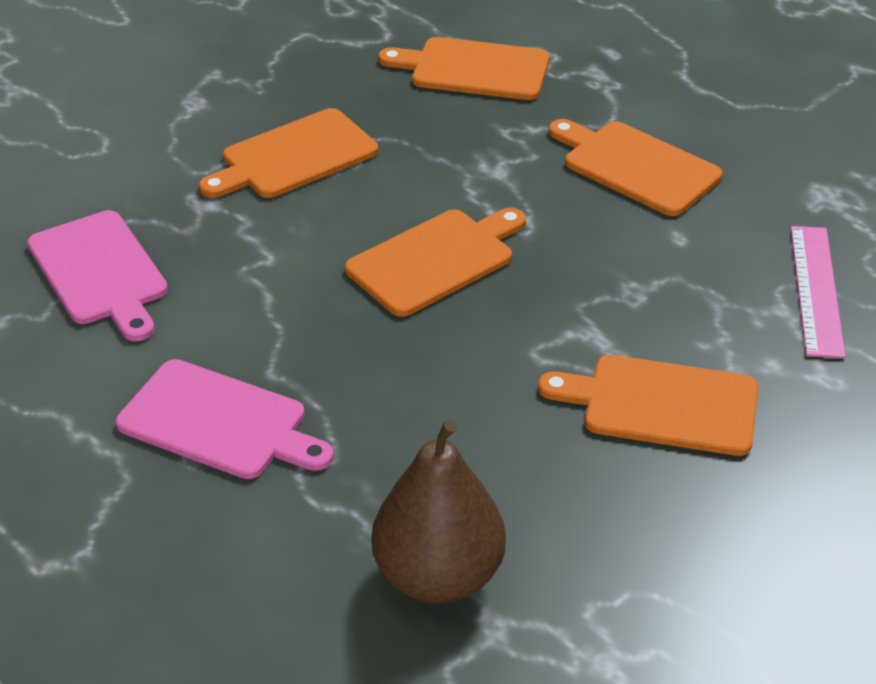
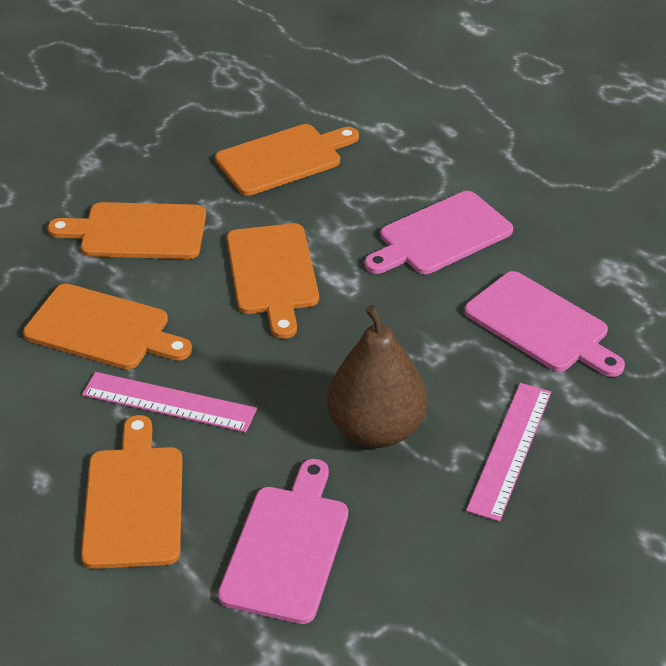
pink cutting board: [27,210,168,341] [116,359,334,479] = 2 -> [218,459,348,624] [365,191,513,274] [464,271,625,377] = 3
pink ruler: [791,226,846,358] = 1 -> [82,372,257,433] [466,383,551,522] = 2

